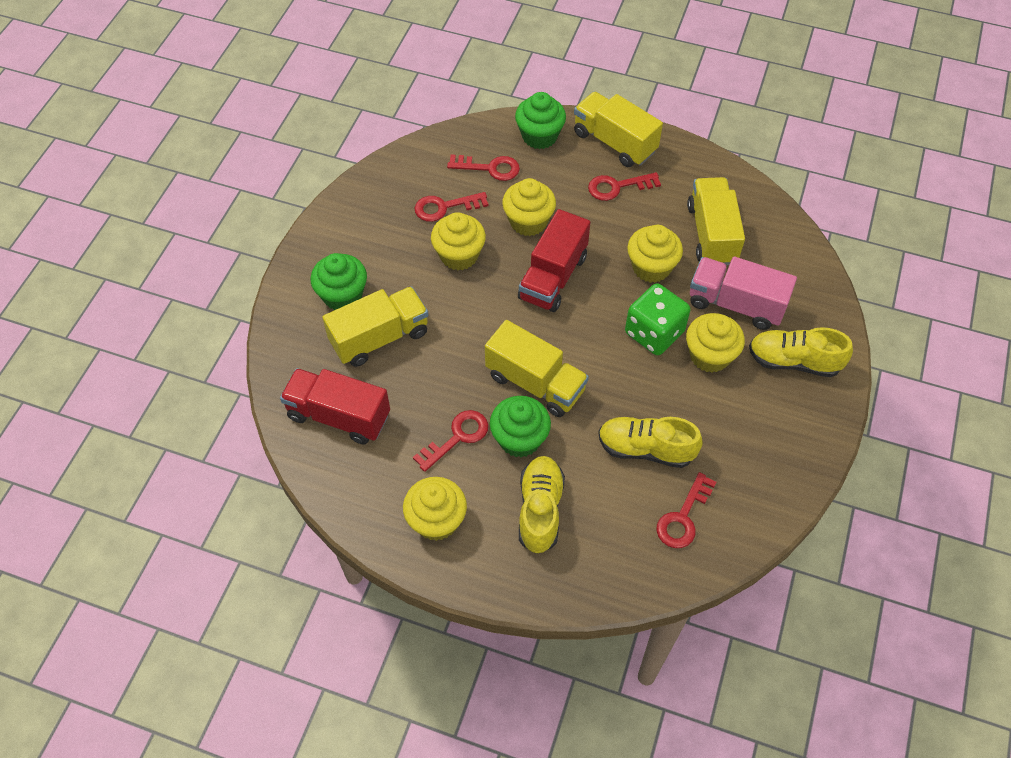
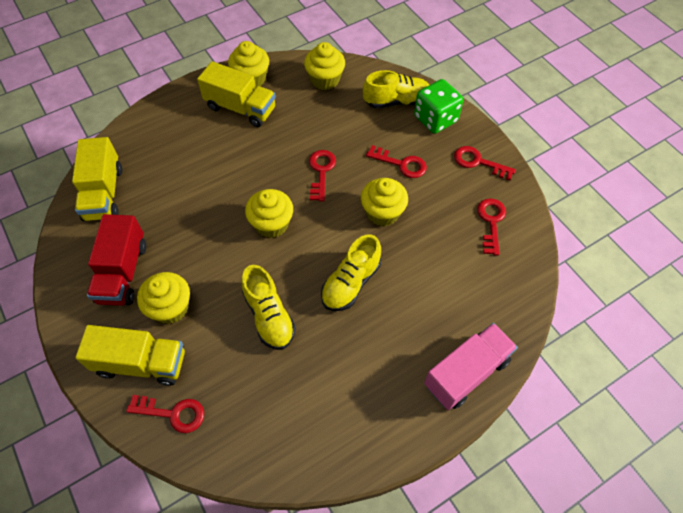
green cupcake: [311,253,367,310] [490,396,551,457] [515,92,566,149] = 3 -> none = 0
red truck: [280,368,390,444] [518,209,590,312] = 2 -> [87,214,147,306] = 1
yellow truck: [322,286,429,367] [485,320,589,417] [574,92,663,167] [687,177,745,265] = 4 -> [72,137,122,221] [75,325,185,386] [197,61,276,127] = 3

